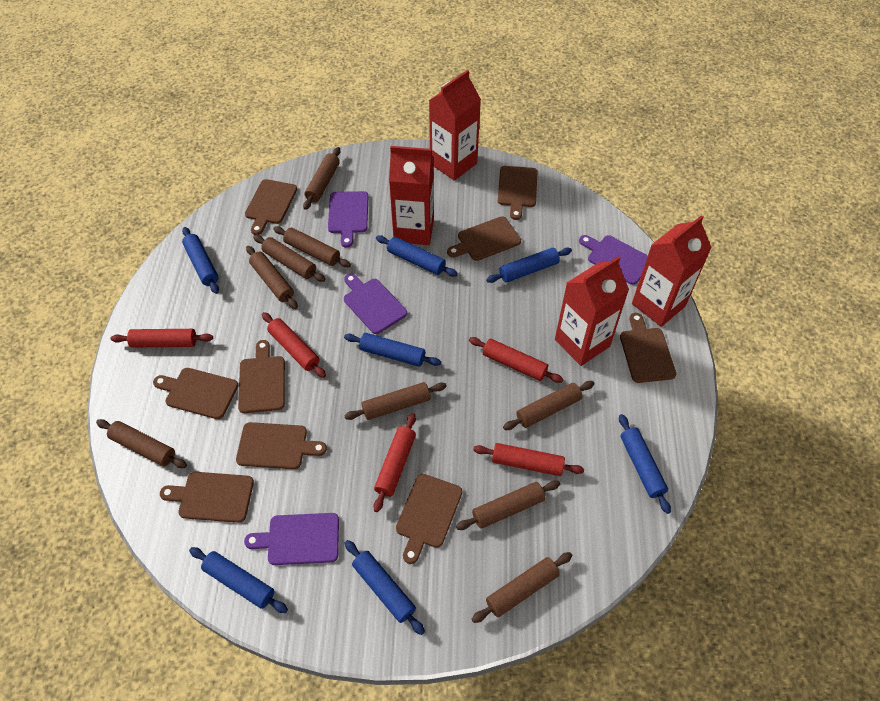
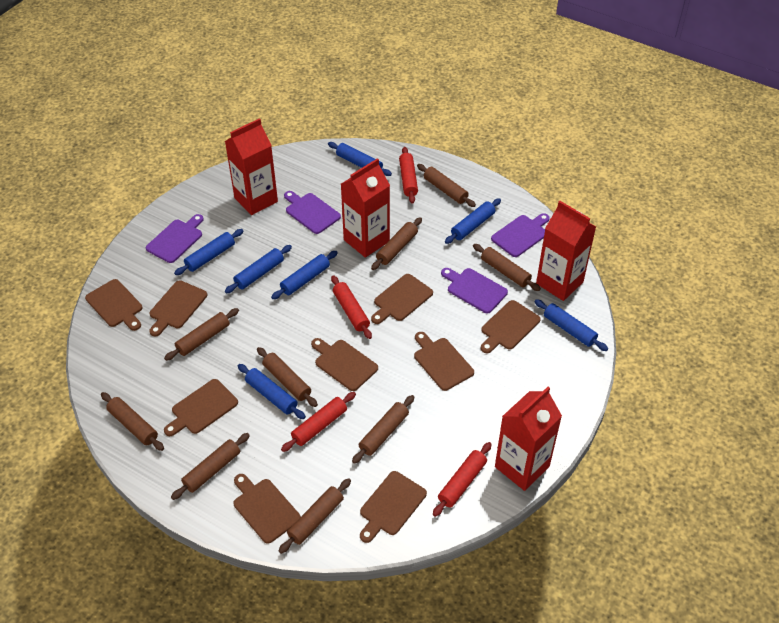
red rolling pin: [110,329,213,348] [262,312,326,378] [373,413,416,512] [469,337,563,383] [473,443,584,476] = 5 -> [281,392,356,452] [331,275,372,339] [399,147,418,204] [433,442,492,517] = 4

